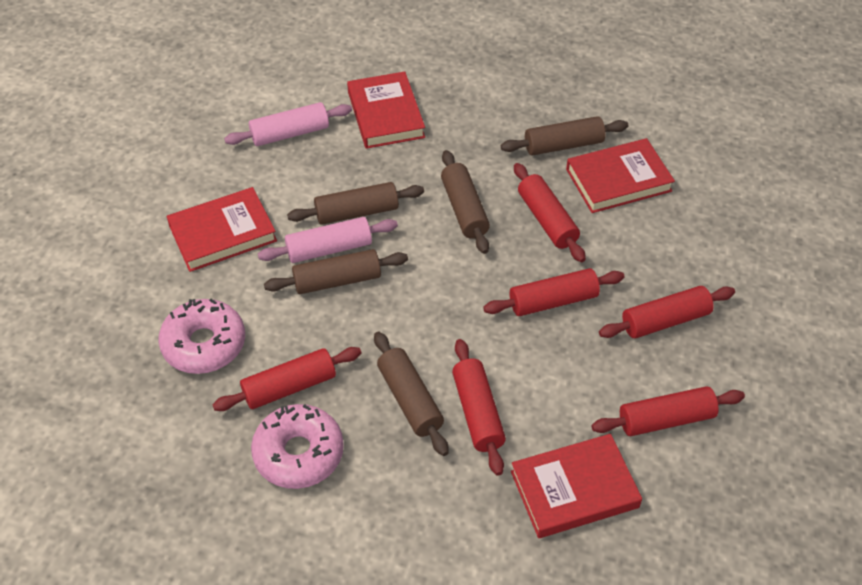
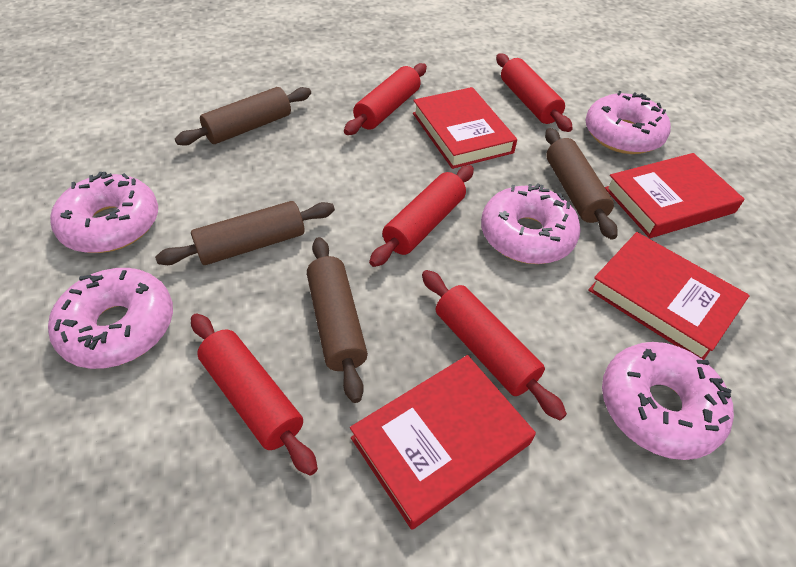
brown rolling pin: [264,249,408,294] [287,182,424,225] [374,332,449,456] [441,150,490,254] [501,116,628,156] = 5 -> [155,201,335,265] [175,87,311,146] [307,237,368,403] [545,128,618,240] = 4
pink donut: [158,299,245,374] [251,404,344,489] = 2 -> [48,268,173,369] [50,172,158,253] [481,183,581,264] [585,91,671,154] [602,342,734,460] = 5
pink rolling pin: [224,102,352,146] [258,217,398,263] = 2 -> none = 0
red rolling pin: [212,347,361,411] [452,339,506,476] [483,268,624,316] [514,163,586,262] [592,386,745,436] [599,286,735,338] = 6 -> [191,313,318,476] [344,63,427,135] [369,165,474,267] [422,270,567,420] [496,53,573,132] = 5

